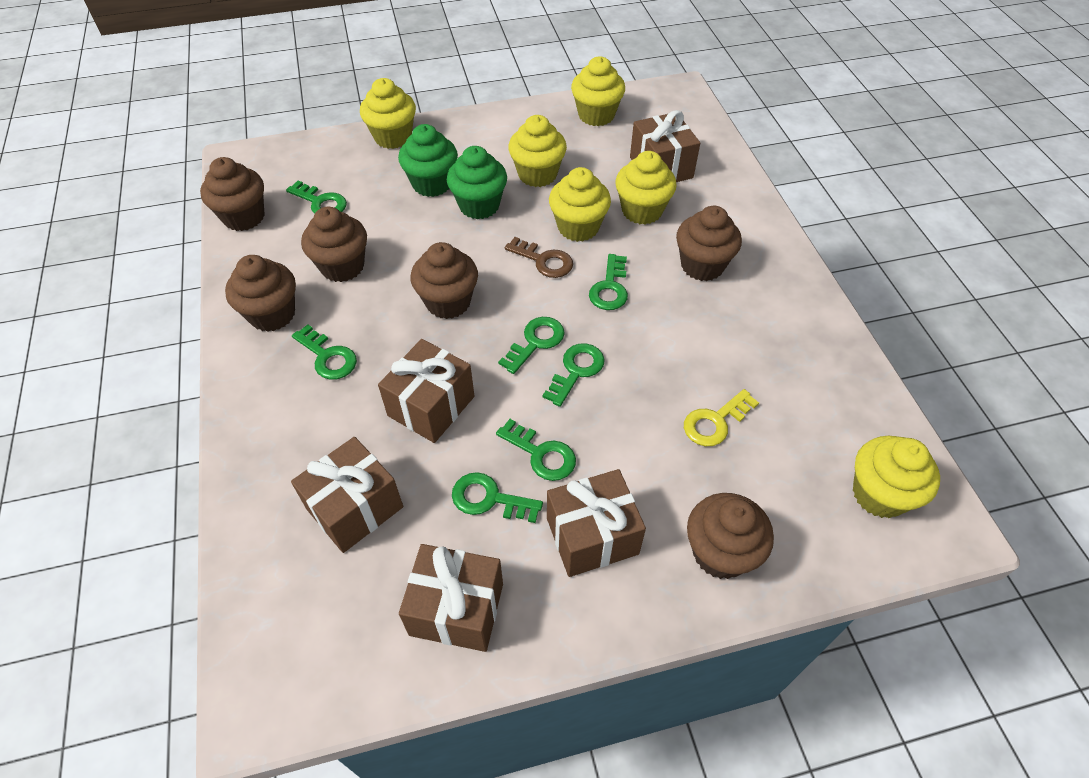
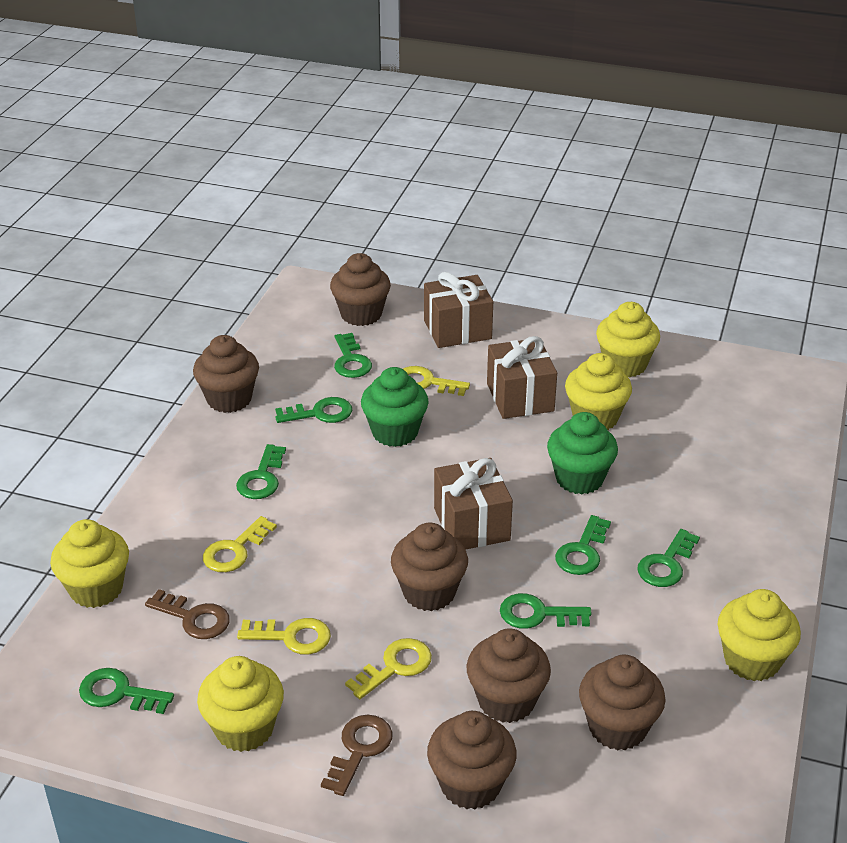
brown gift: [291,437,403,553] [378,339,474,443] [399,544,503,652] [547,469,646,577] [630,110,700,182] = 5 -> [424,272,493,348] [434,458,513,550] [487,336,557,419] = 3
brown key: [505,237,573,278] = 1 -> [145,589,230,639] [321,715,392,796] = 2
yellow cupcake: [360,78,416,149] [508,115,567,187] [549,167,611,242] [571,56,625,126] [615,151,677,224] [853,436,940,518] = 6 -> [50,519,129,608] [197,656,284,752] [565,353,632,430] [596,302,660,377] [718,589,801,681] = 5
yellow key: [684,389,759,446] = 1 -> [203,516,277,572] [237,618,331,655] [345,638,432,699] [403,366,470,396] = 4

